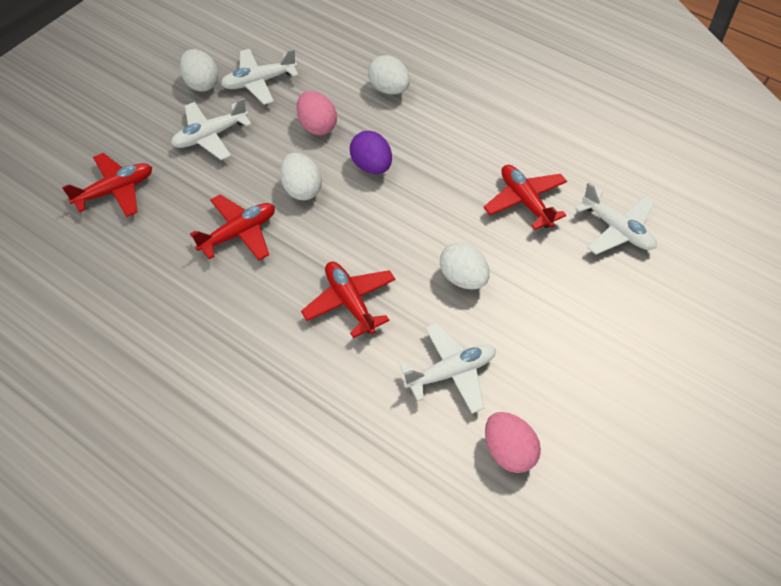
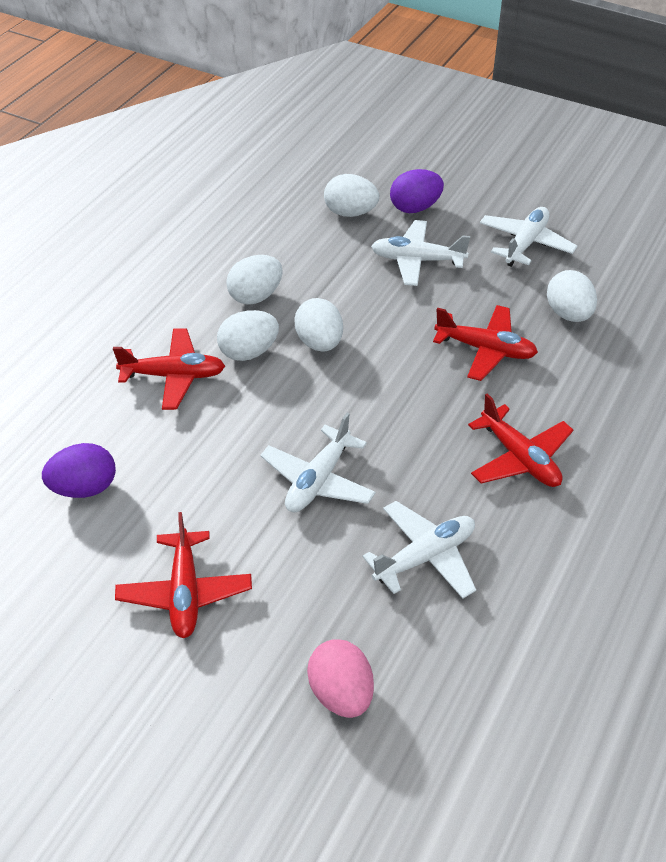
pink egg: [297,91,337,135] [485,412,541,473] = 2 -> [307,639,374,718] = 1
purple egg: [350,131,392,174] = 1 -> [42,443,116,498] [390,169,444,213] = 2
white egg: [180,49,219,92] [280,153,322,200] [368,55,410,95] [440,242,490,290] = 4 -> [217,310,279,361] [226,255,283,304] [294,298,343,352] [324,174,379,217] [547,270,597,322] = 5

